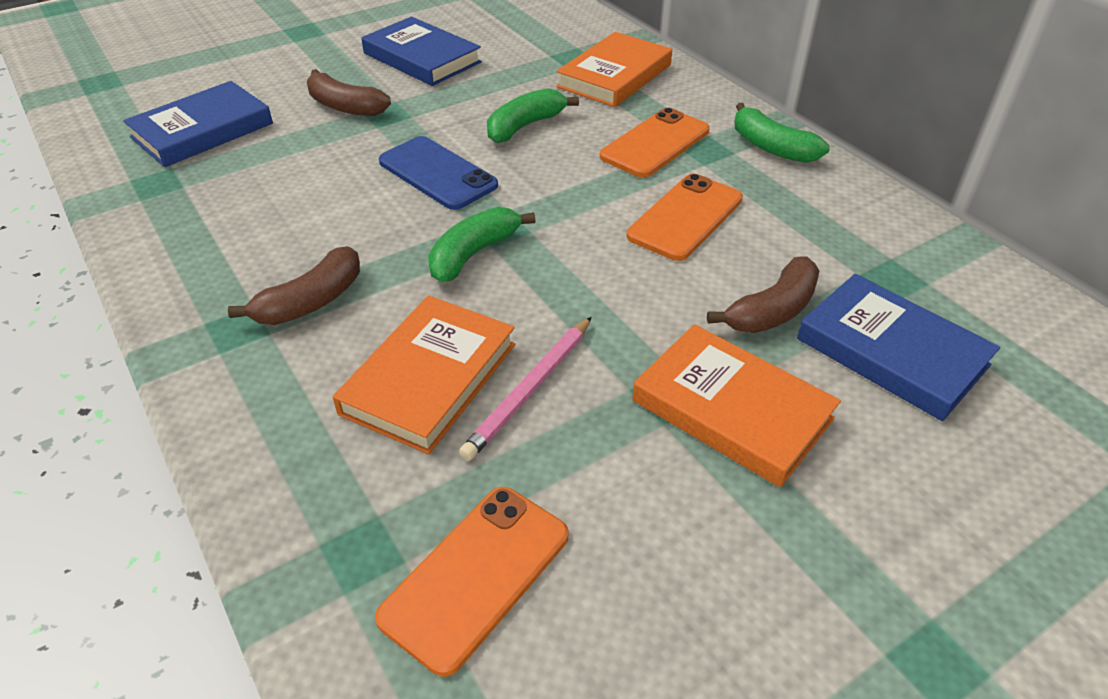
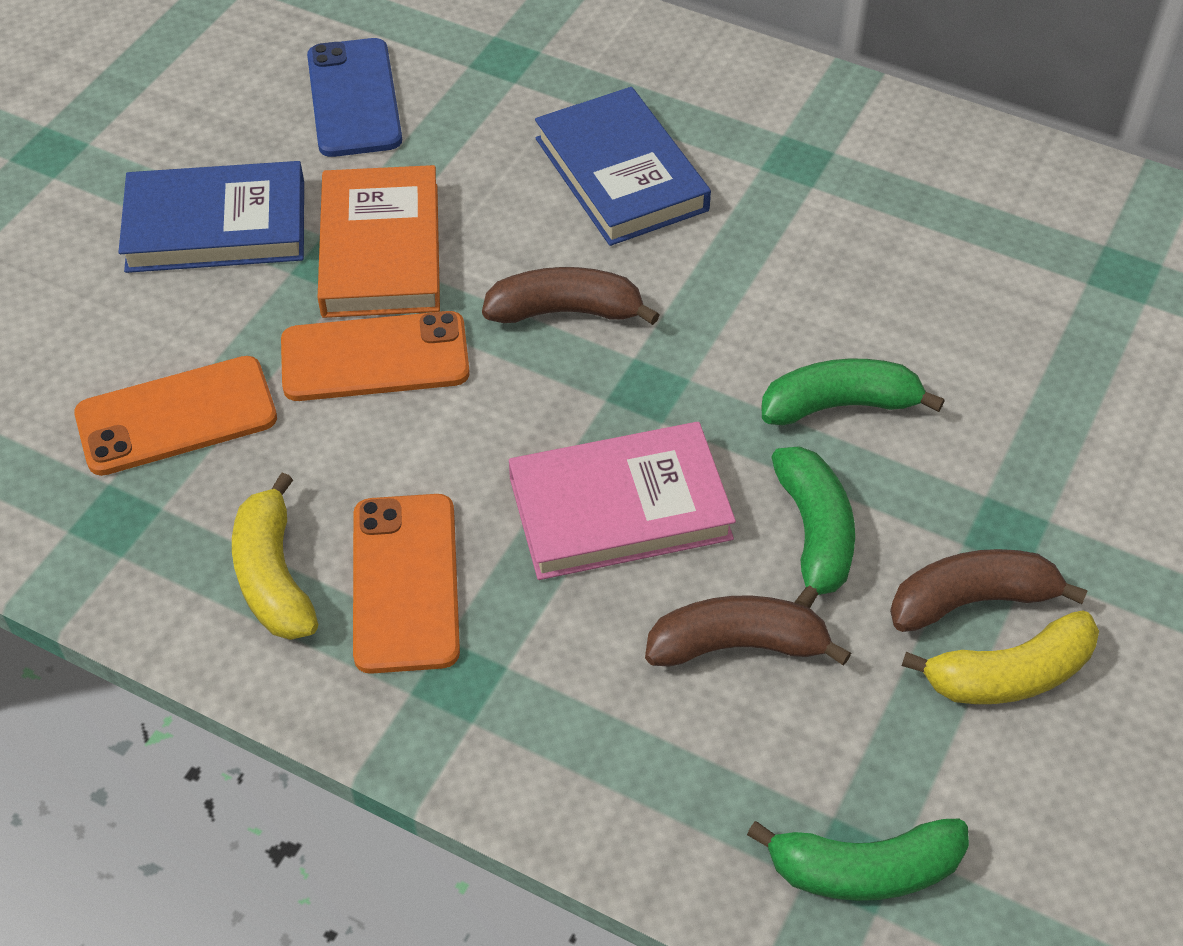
blue book: [123,81,273,167] [361,17,482,86] [797,274,1000,421] = 3 -> [118,161,304,273] [535,87,711,246] = 2
orange book: [333,295,515,455] [556,32,672,107] [632,324,841,487] = 3 -> [318,165,440,318] = 1
pink book: none = 0 -> [509,422,736,580] = 1
pink pencil: [459,317,592,461] = 1 -> none = 0
yellow banana: none = 0 -> [232,473,318,640] [902,610,1099,704] = 2

